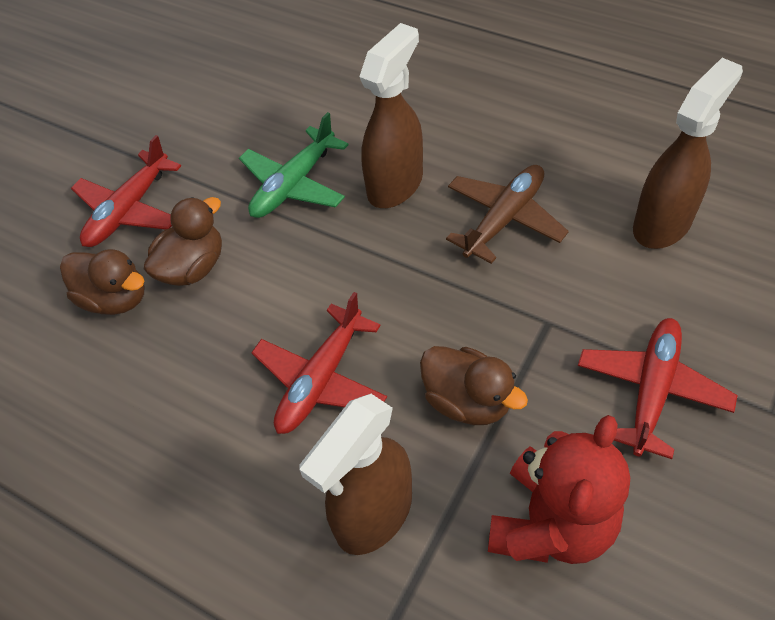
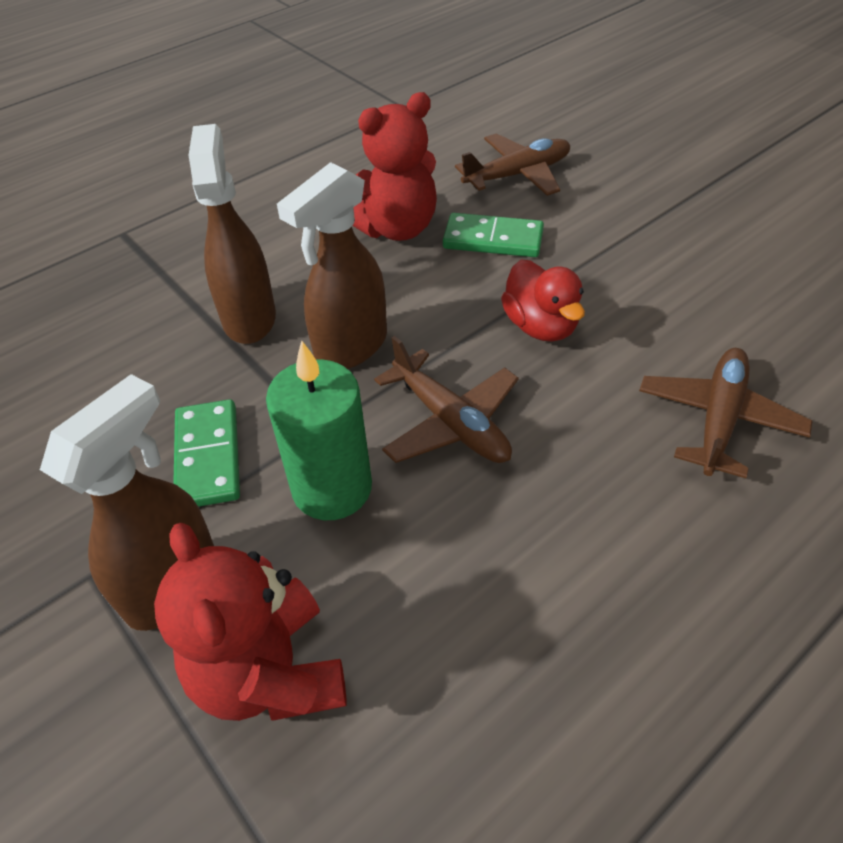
brown duck: [60,249,144,315] [144,197,222,286] [420,346,528,425] = 3 -> none = 0
brown plane: [446,165,569,264] = 1 -> [374,336,519,463] [455,133,570,196] [639,348,813,478] = 3
green candle: none = 0 -> [266,340,372,520] = 1
green domino: none = 0 -> [173,399,240,507] [443,213,544,257] = 2
green plane: [239,112,348,218] = 1 -> none = 0
red duck: none = 0 -> [501,260,585,342] = 1
red plane: [71,135,181,247] [251,292,387,434] [578,318,738,459] = 3 -> none = 0
red teddy bear: [488,415,630,564] = 1 -> [154,523,347,721] [353,92,437,241] = 2

